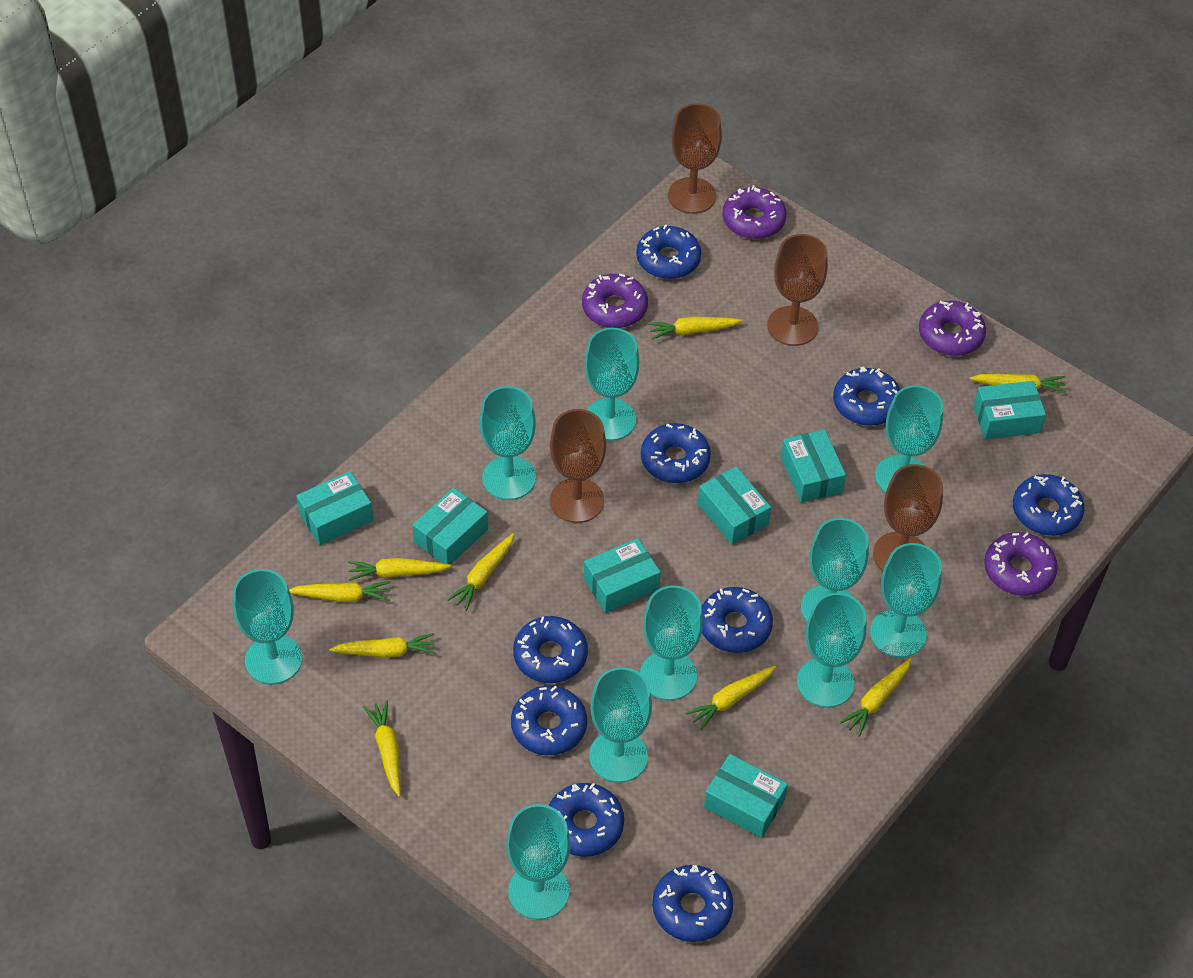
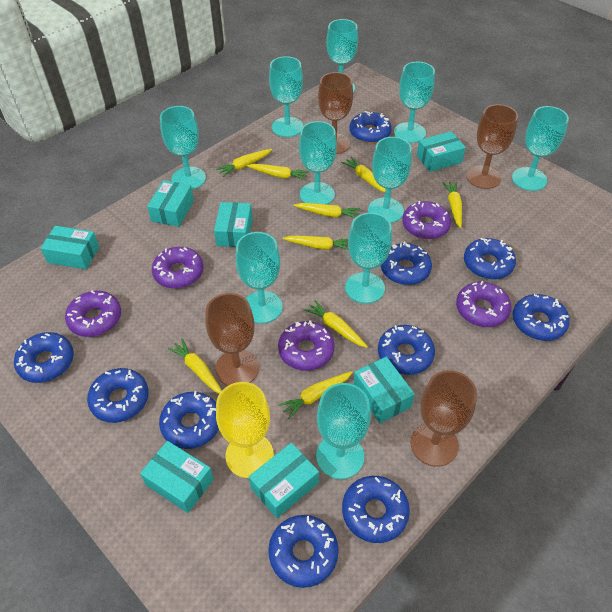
blue donut: [511,686,587,755] [513,616,588,683] [548,783,624,857] [636,224,701,279] [641,423,711,483] [652,865,733,942] [702,587,773,653] [833,366,900,426] [1013,474,1085,536] = 9 -> [14,332,74,383] [87,368,149,423] [159,391,219,449] [268,515,339,588] [342,476,410,543] [350,111,392,143] [378,325,435,375] [381,242,432,285] [464,238,516,279] [513,294,570,341] = 10
purple donut: [582,274,648,328] [722,185,787,239] [919,300,986,356] [984,532,1058,596] = 4 -> [65,290,121,337] [152,247,204,288] [278,320,335,371] [402,201,451,239] [456,281,511,327] = 5
yellow goblet: none = 0 -> [216,382,274,478] = 1

